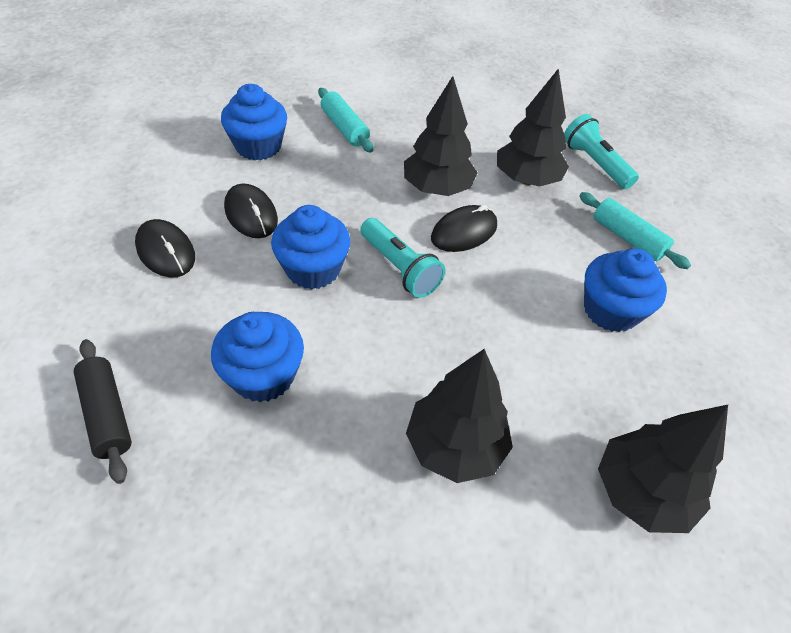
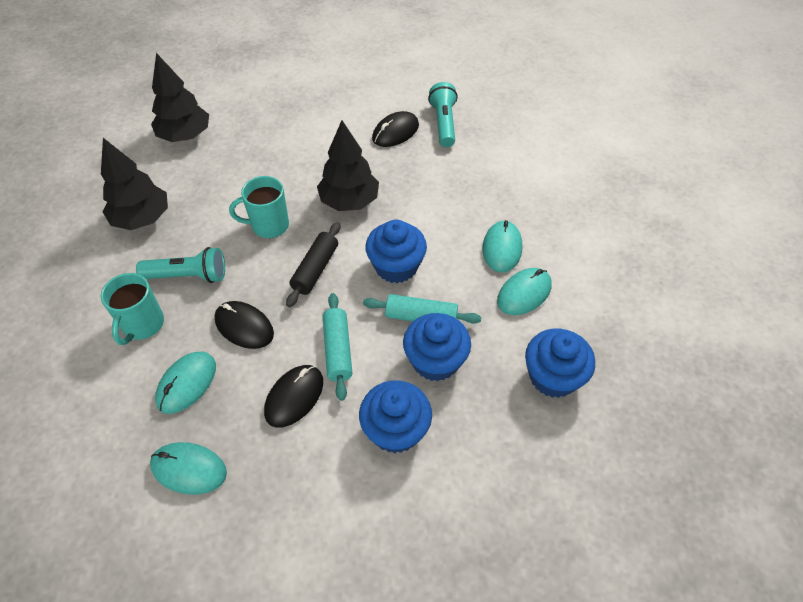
black tree: [404,76,478,196] [406,349,513,483] [497,68,569,187] [598,405,728,533] = 4 -> [101,138,168,230] [151,53,209,142] [317,120,379,211] = 3
turquoise mouse: none = 0 -> [150,442,227,495] [155,352,216,414] [483,220,522,272] [497,268,552,315] = 4
turquoise mug: none = 0 -> [101,273,164,345] [229,176,289,238] = 2

